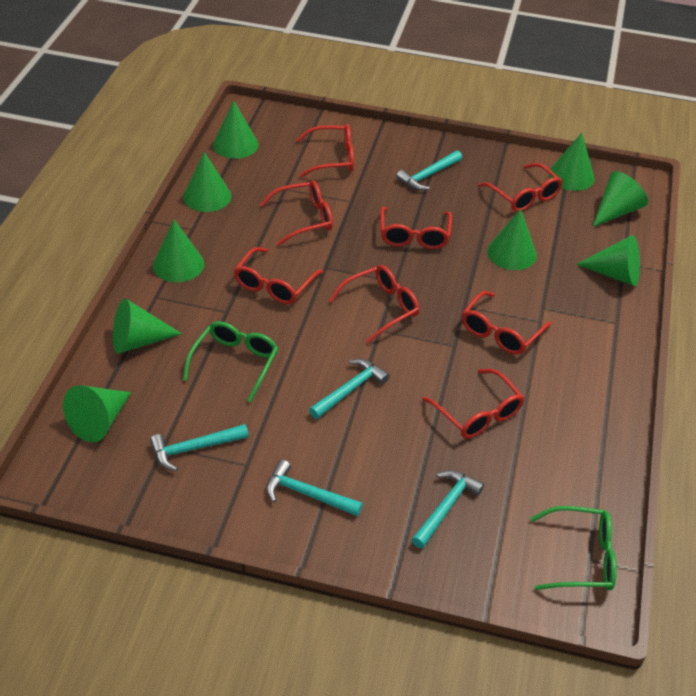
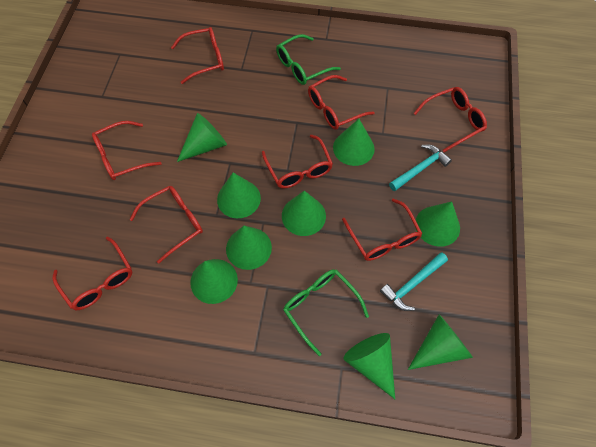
turquoise hammer: [150,424,249,471] [266,460,363,517] [309,359,390,419] [396,151,462,190] [411,470,484,549] = 5 -> [380,252,448,311] [389,145,452,191] = 2

